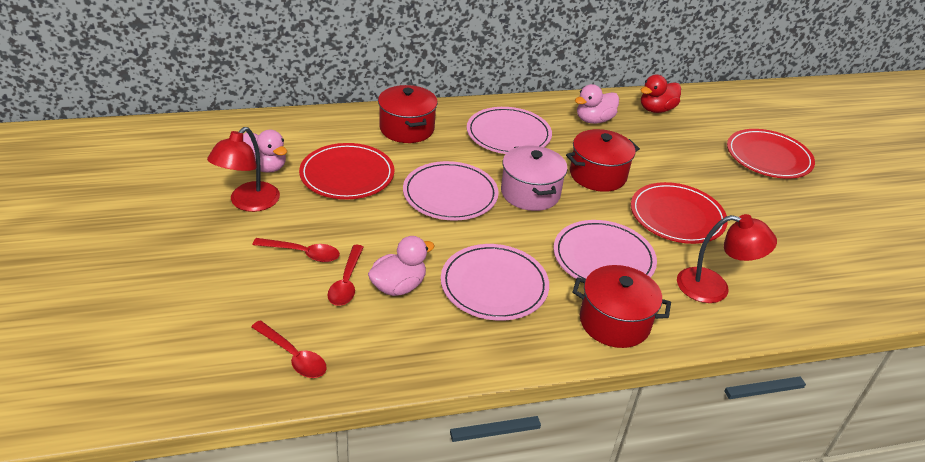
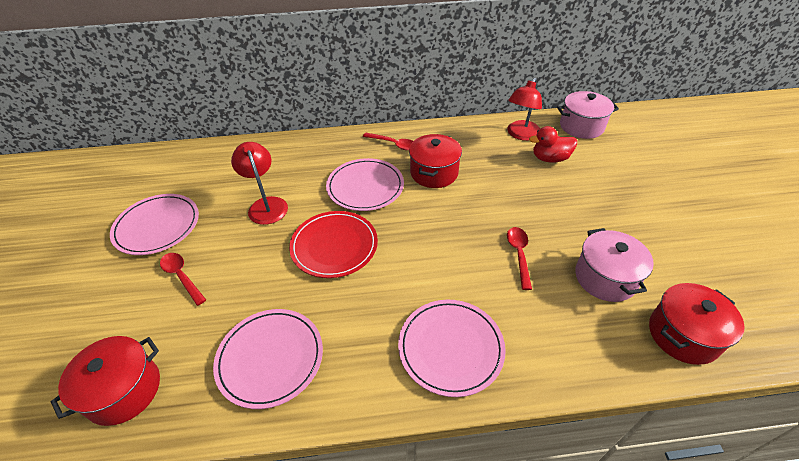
pink duck: [243,130,287,173] [368,236,434,296] [575,84,619,124] = 3 -> none = 0
pink pot: [501,145,568,211] = 1 -> [557,91,619,139] [575,228,654,302] = 2
red plate: [299,143,394,199] [631,182,728,244] [727,129,815,179] = 3 -> [289,211,378,278] = 1

